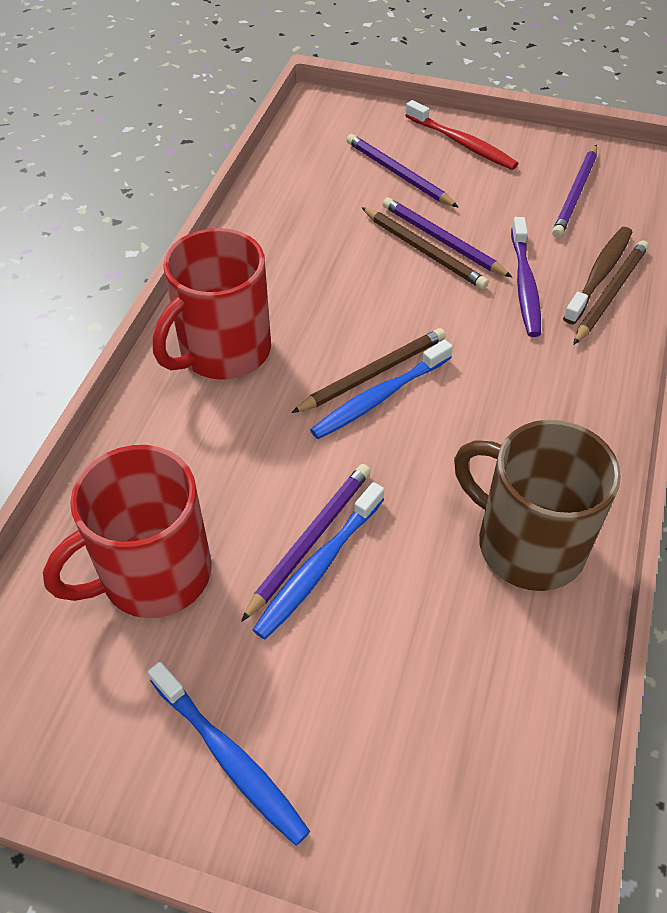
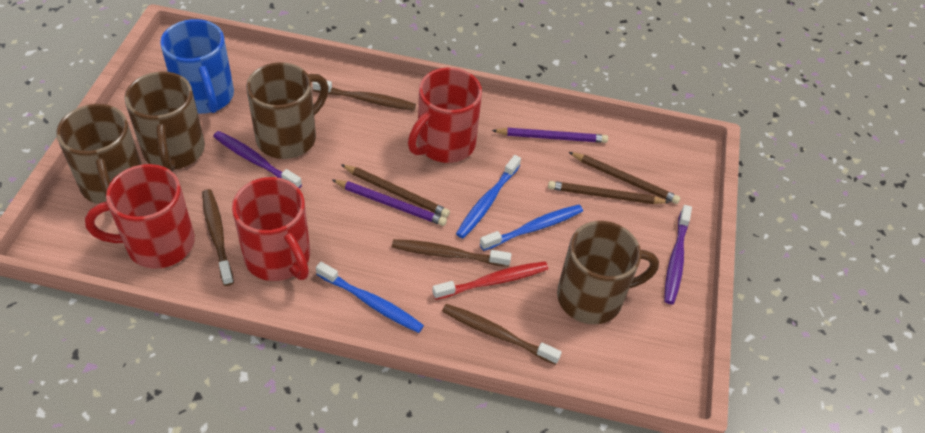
blue mug: none = 0 -> [160,19,234,114] = 1
brown mug: [454,420,621,591] = 1 -> [56,104,142,204] [124,72,205,172] [246,62,329,159] [557,221,659,324] = 4
brown toothbrush: [563,227,632,324] = 1 -> [202,189,234,286] [312,80,416,111] [392,239,511,267] [442,304,562,365] = 4
purple pencil: [241,464,371,622] [346,134,459,208] [383,197,512,277] [552,144,597,238] = 4 -> [332,180,447,226] [492,128,608,143] = 2
purple toothbrush: [511,217,541,337] = 1 -> [213,131,302,189] [664,205,692,304] = 2
red mug: [43,445,212,618] [153,228,271,380] = 2 -> [85,164,195,269] [232,177,310,281] [408,68,482,163] = 3

